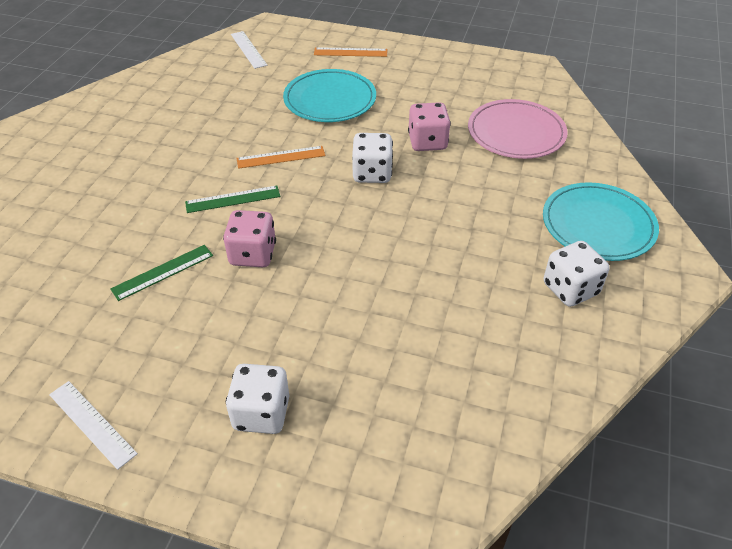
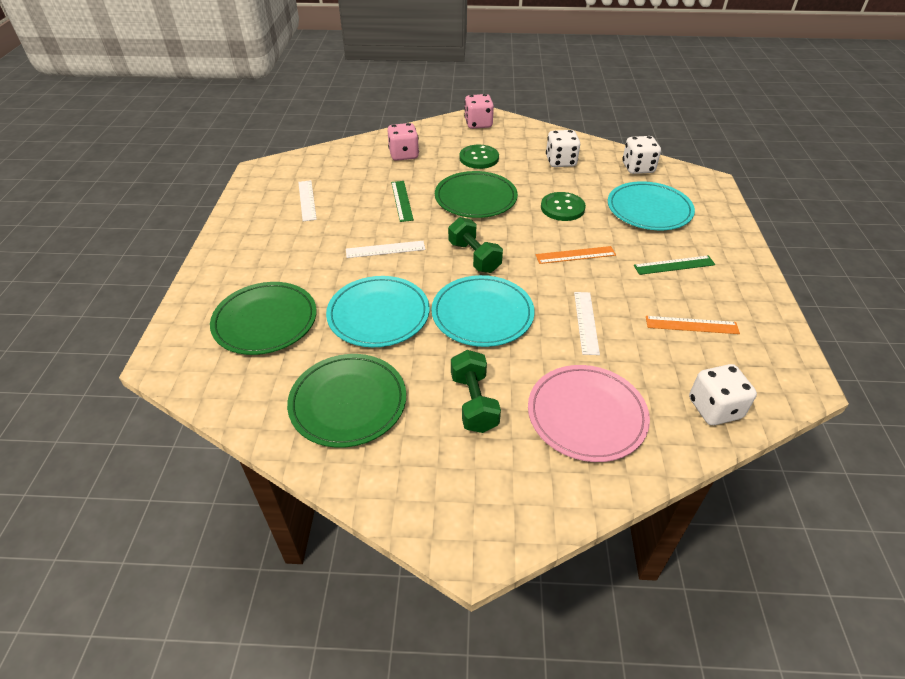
green button: none = 0 -> [459,145,499,169] [541,192,586,221] = 2
green dumbbell: none = 0 -> [448,217,503,273] [451,350,501,433] = 2
green plate: none = 0 -> [210,282,317,355] [287,354,406,448] [435,171,518,218] = 3
turquoise plate: [283,69,376,122] [543,182,659,261] = 2 -> [326,276,430,347] [432,275,535,347] [608,181,695,230] = 3
white ruler: [49,381,138,470] [231,31,268,69] = 2 -> [298,180,317,221] [346,241,425,258] [574,292,600,355] = 3

